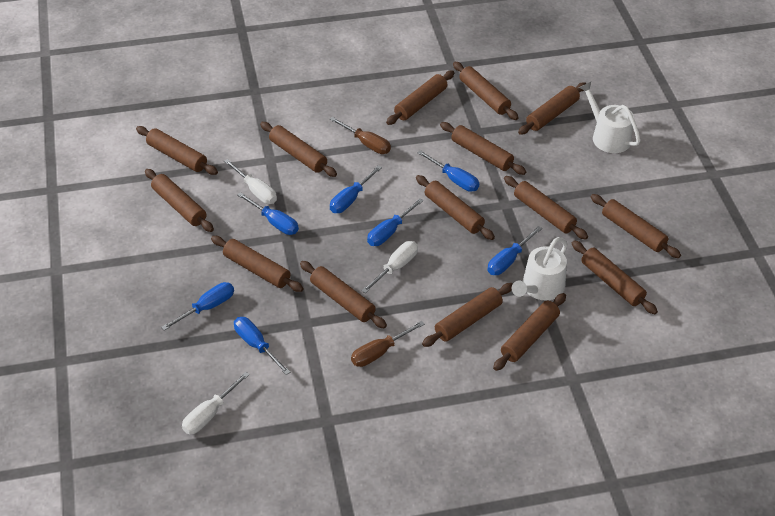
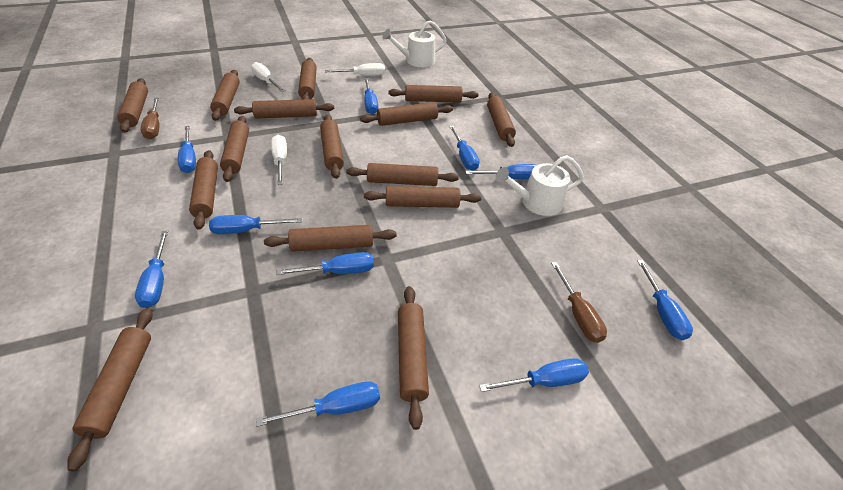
blue screwdriver: [161,282,234,331] [234,317,290,375] [237,192,299,235] [330,165,382,213] [367,198,424,246] [417,150,479,192] [487,226,542,275] = 7 -> [135,231,168,308] [178,126,196,173] [209,215,302,234] [256,381,380,427] [276,252,374,275] [364,78,378,114] [449,126,480,171] [465,164,536,179] [479,358,589,392] [637,260,693,340] = 10

